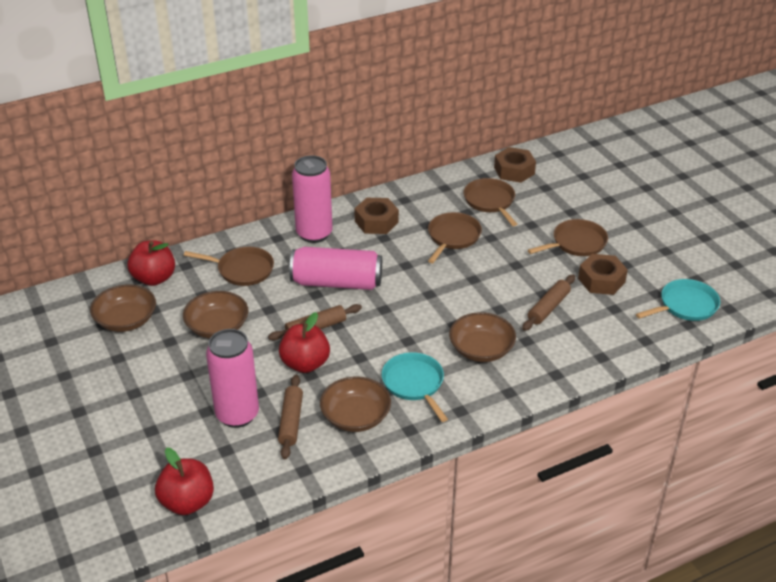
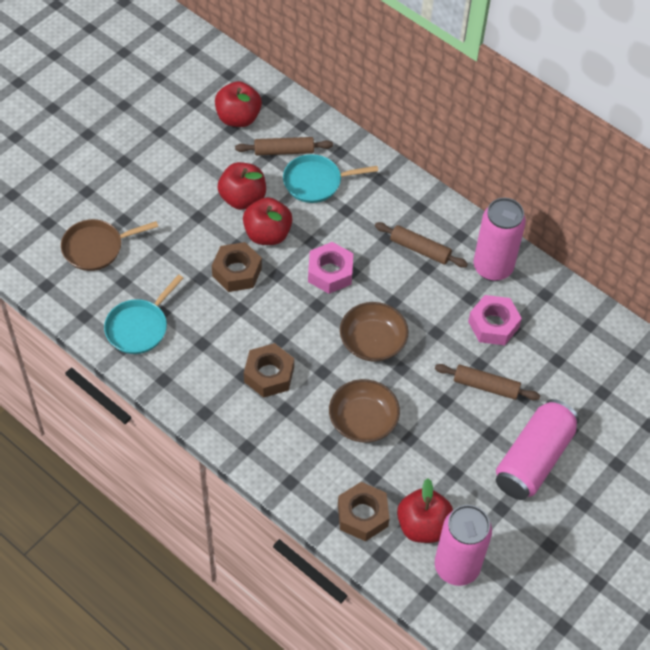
brown bowl: [90,285,156,332] [183,291,248,339] [320,377,391,432] [449,312,516,362] = 4 -> [329,379,400,442] [340,302,408,362] = 2
brown pan: [184,247,274,286] [428,212,482,263] [464,178,517,226] [528,219,608,256] = 4 -> [61,219,158,271] = 1
pink nut: none = 0 -> [308,242,353,294] [468,295,522,345] = 2
red apple: [128,240,175,286] [155,448,214,515] [279,312,330,373] = 3 -> [215,81,262,127] [218,162,266,210] [243,197,293,245] [397,478,453,543] = 4

